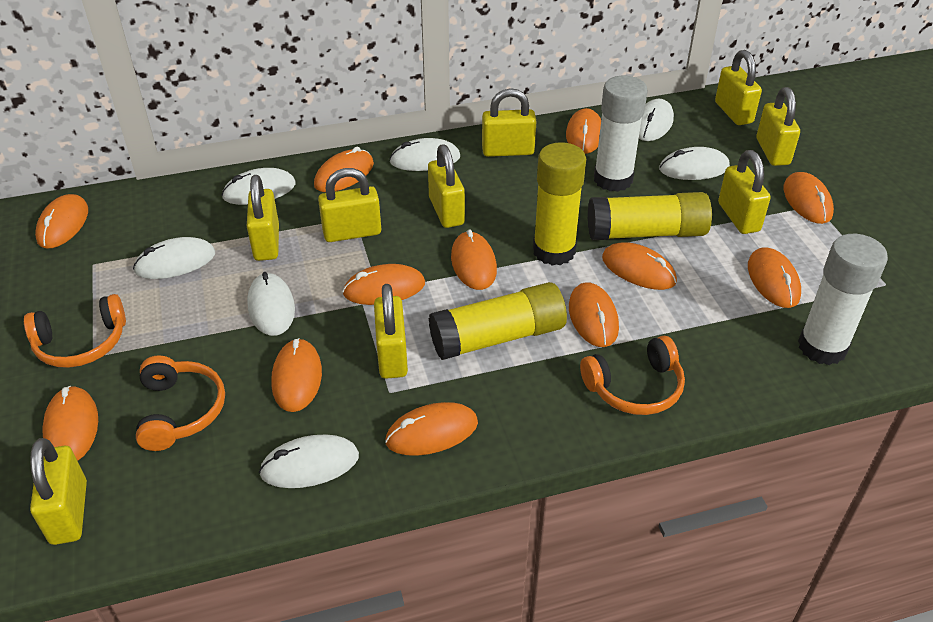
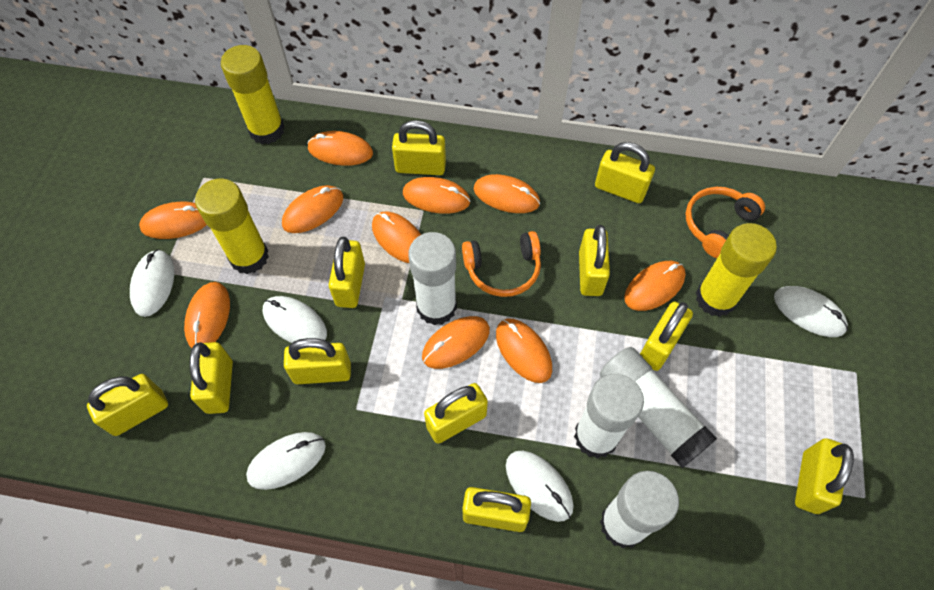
orange headphones: [24,294,126,368] [136,355,225,451] [580,336,685,415] = 3 -> [462,231,541,297] [685,187,765,258] = 2
orange mouse: [35,194,88,249] [43,386,98,461] [271,338,322,412] [314,147,374,192] [342,264,425,305] [385,402,478,456] [451,229,497,290] [566,108,601,154] [569,282,619,347] [602,242,677,290] [748,247,801,308] [783,172,834,224] = 12 -> [139,202,207,239] [184,282,230,348] [282,185,343,233] [307,131,373,166] [372,211,421,263] [403,177,471,214] [422,316,490,369] [474,174,540,213] [496,318,552,383] [624,261,686,311] = 10
white glue stick: [594,76,648,192] [798,234,888,365] = 2 -> [408,232,457,325] [574,374,644,459] [600,347,717,468] [600,471,679,548] = 4
white mouse: [133,237,215,279] [222,168,296,205] [247,272,295,336] [259,435,359,488] [390,138,460,171] [639,99,674,141] [659,147,730,180] = 7 -> [130,249,174,317] [246,432,326,490] [263,296,327,343] [506,451,574,522] [774,286,848,337] = 5
yellow padlock: [30,438,87,545] [247,175,279,261] [318,168,381,242] [374,284,408,379] [428,144,465,228] [482,88,537,157] [715,50,762,125] [718,150,771,234] [756,87,800,166] = 9 -> [87,374,168,436] [189,342,233,414] [284,338,351,384] [329,237,365,308] [392,120,446,175] [424,383,488,444] [463,487,531,532] [579,225,610,296] [595,142,655,203] [640,302,693,371] [795,438,854,514] = 11

